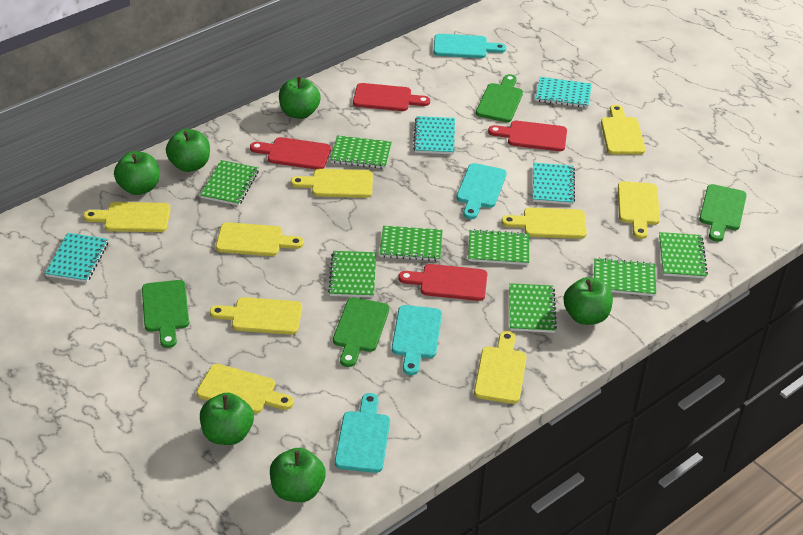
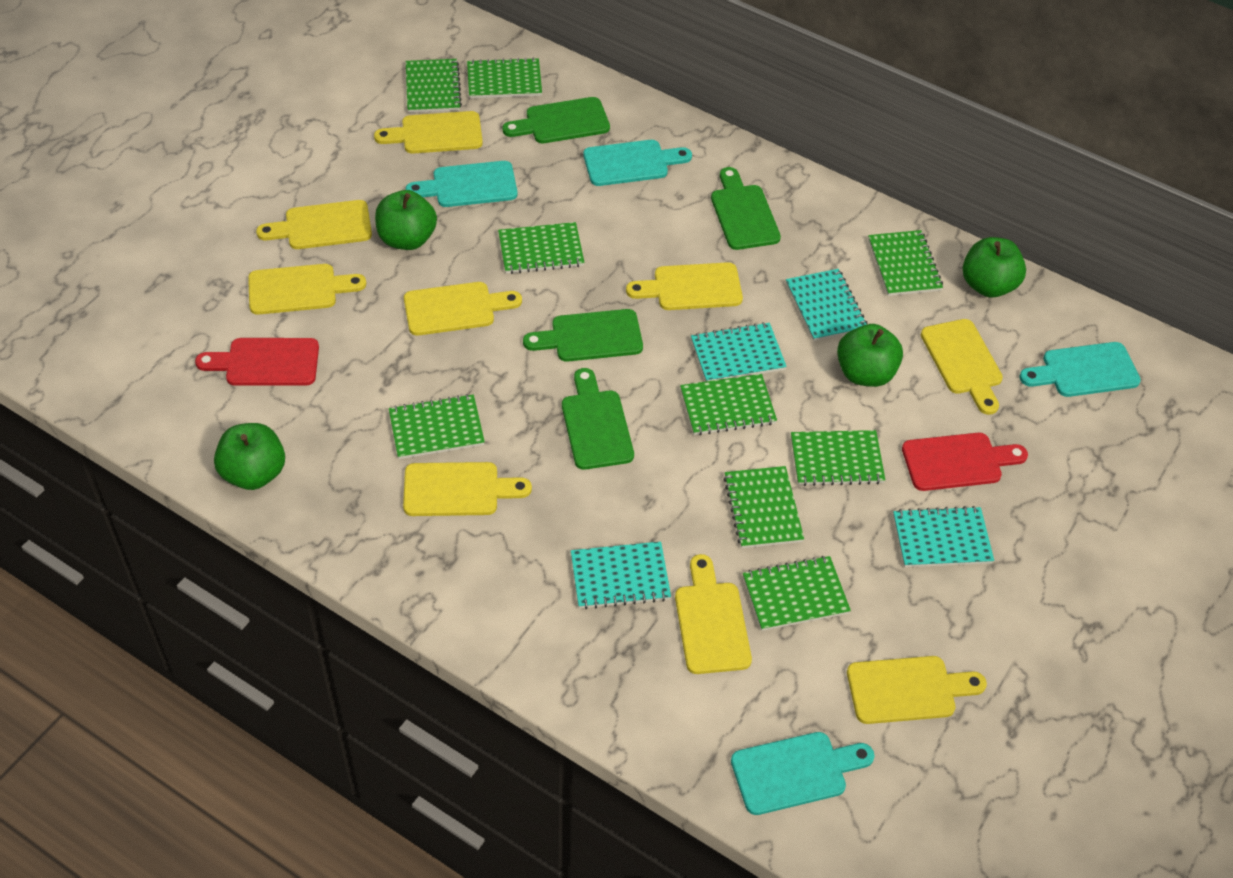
green apple: [114,151,159,195] [166,129,210,172] [200,393,254,445] [270,448,326,502] [279,76,321,119] [563,277,613,325] = 6 -> [214,423,285,490] [375,190,437,250] [837,324,903,387] [963,237,1026,298] = 4
green notebook: [200,160,259,206] [328,251,376,298] [330,136,392,169] [380,226,443,261] [468,229,529,265] [509,283,557,333] [594,257,656,296] [659,232,708,279] = 8 -> [389,394,485,459] [406,59,462,113] [467,58,542,98] [498,222,584,274] [680,374,777,435] [723,466,804,548] [743,556,851,631] [791,430,885,486] [868,230,943,296] = 9
red cutting board: [250,137,331,170] [353,83,430,111] [398,264,487,301] [488,121,567,151] = 4 -> [195,338,319,386] [902,433,1028,491] = 2

